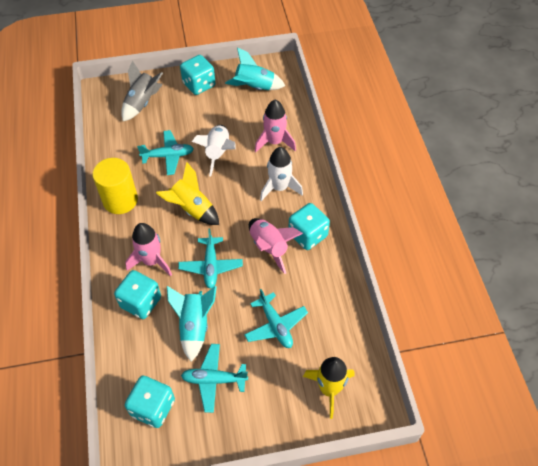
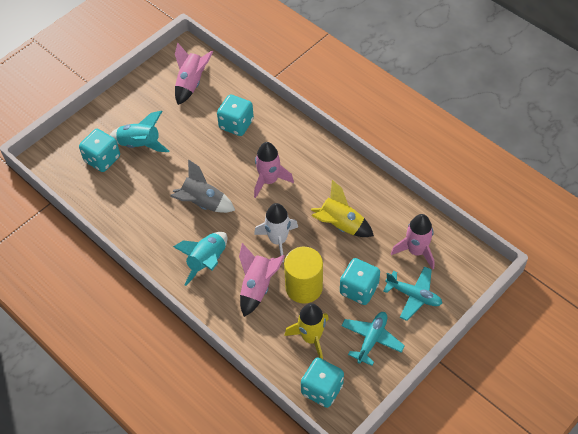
pink rocket: [125,223,172,276] [249,218,303,274] [255,100,296,152] = 3 -> [175,43,213,105] [239,243,285,317] [254,142,294,198] [391,214,435,270] = 4
turquoise plane: [137,130,194,175] [178,228,243,289] [181,344,248,413] [244,289,308,348] = 4 -> [341,312,405,366] [384,267,442,321] = 2
white rocket: [192,125,236,176] [260,147,303,201] = 2 -> [254,203,298,262] = 1

